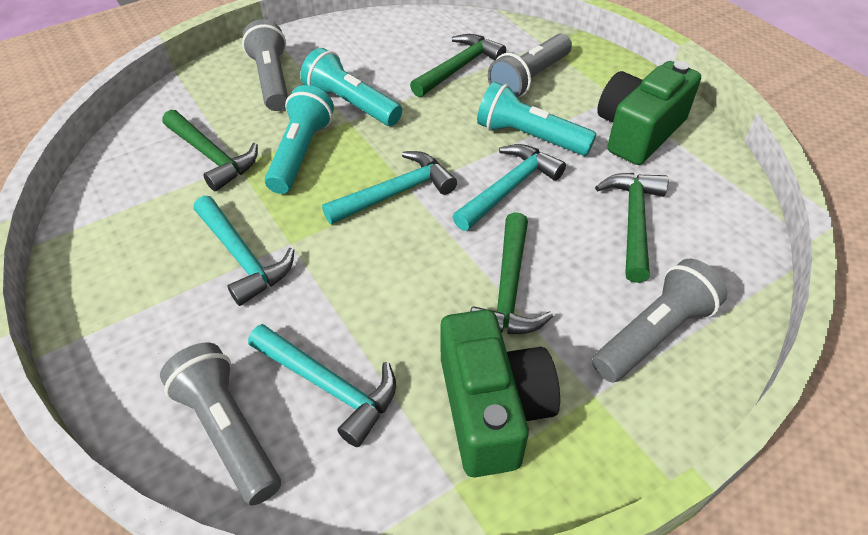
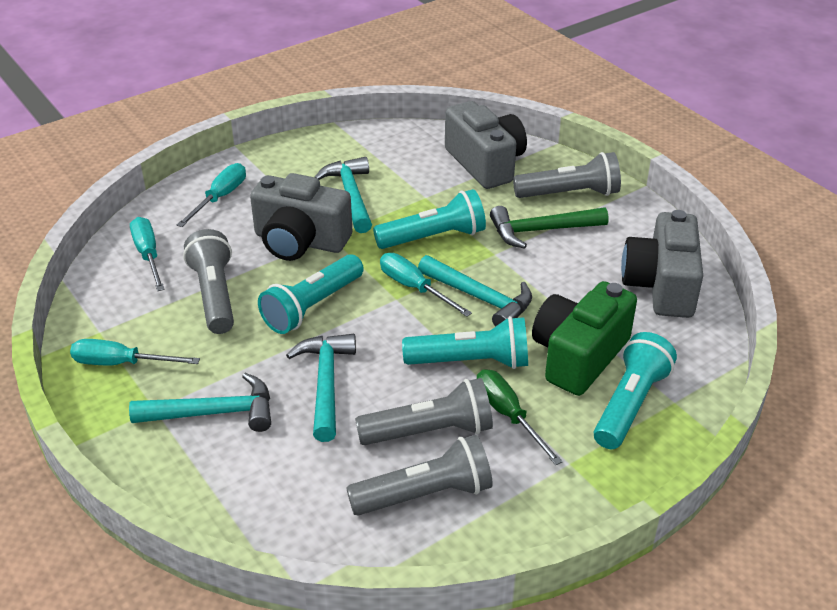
green camera: [440,309,560,477] [597,61,701,165] = 2 -> [532,281,637,396] = 1
green hammer: [162,110,258,191] [410,34,506,97] [470,212,553,334] [595,173,668,283] = 4 -> [490,206,609,249] = 1
green screwdriver: none = 0 -> [477,369,563,465] = 1
grey camera: none = 0 -> [250,173,352,261] [445,101,527,189] [621,210,703,318] = 3
turquoise flashlight: [265,85,334,194] [301,48,402,126] [477,82,596,156] = 3 -> [258,254,364,334] [373,189,486,249] [402,316,528,369] [594,332,677,449] = 4
turquoise screwdriver: none = 0 -> [70,339,200,365] [130,217,165,291] [177,163,246,227] [380,253,472,317] = 4

